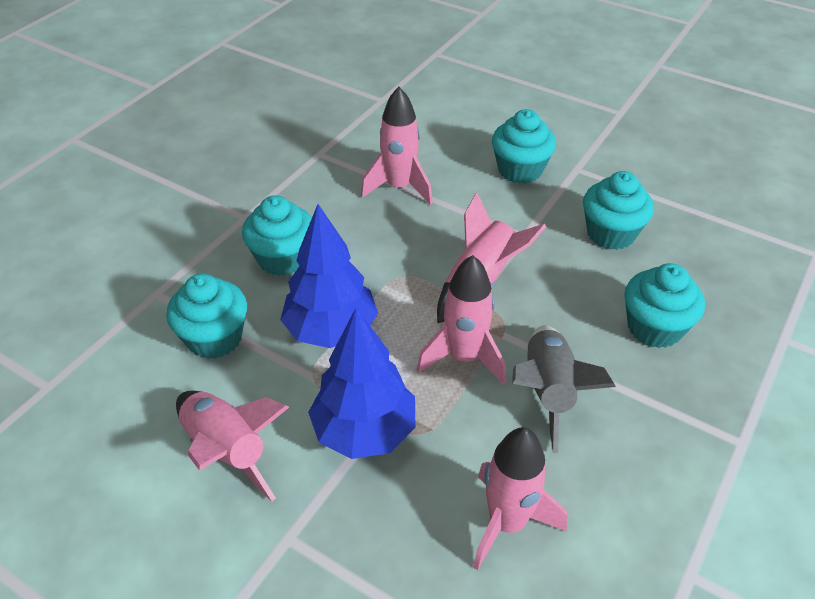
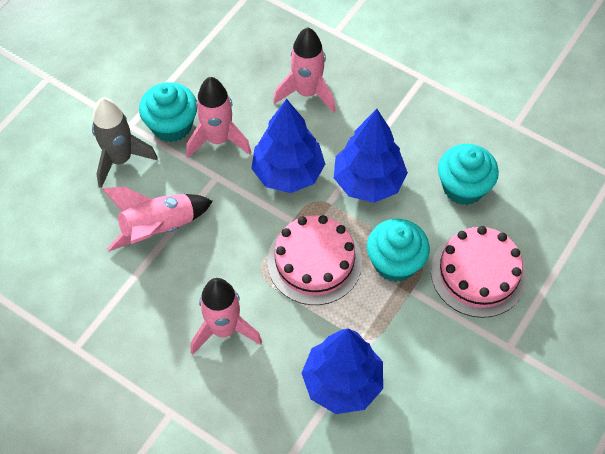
blue tree: [280,204,378,348] [308,307,415,459] = 2 -> [251,99,325,193] [301,329,383,414] [334,109,408,203] = 3
pink cake: none = 0 -> [267,215,362,305] [431,226,527,318] = 2
pink rocket: [176,391,289,501] [361,87,433,205] [417,255,506,385] [437,192,547,324] [473,427,567,570] = 5 -> [102,186,213,251] [186,77,251,158] [191,278,262,355] [273,27,336,113] = 4
turquoise cupcake: [166,274,247,359] [242,195,312,276] [492,109,556,184] [583,171,654,250] [624,263,705,348] = 5 -> [139,82,197,142] [367,219,430,282] [438,144,499,205] = 3

